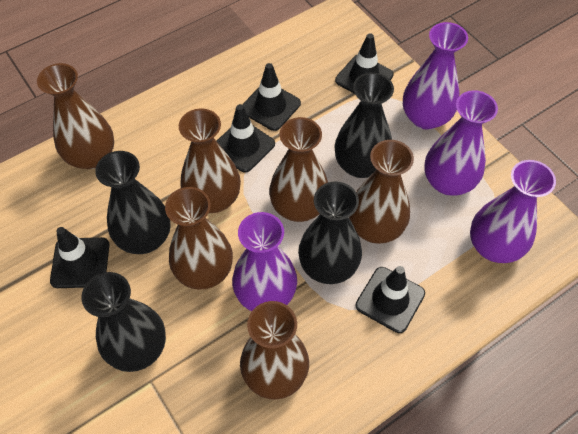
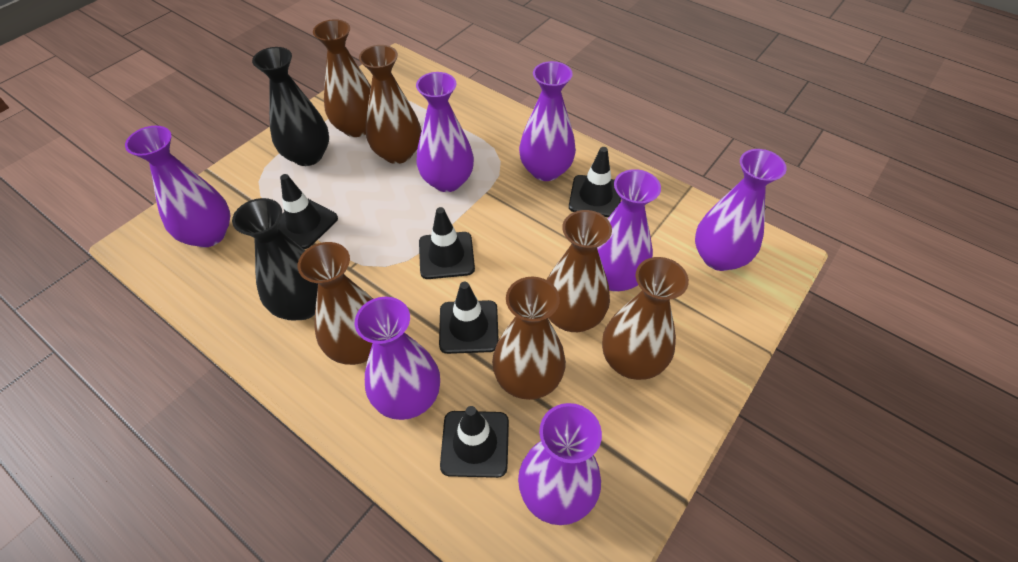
black vase: [81,272,166,372] [95,151,171,254] [298,181,362,284] [334,72,394,178] = 4 -> [232,198,318,321] [252,47,329,166] = 2
purple vase: [232,212,297,311] [403,22,468,130] [424,90,498,196] [470,160,556,263] = 4 -> [125,126,230,248] [355,297,440,420] [416,72,474,192] [518,403,602,525] [519,61,576,181] [597,169,661,292] [695,149,787,271] = 7

